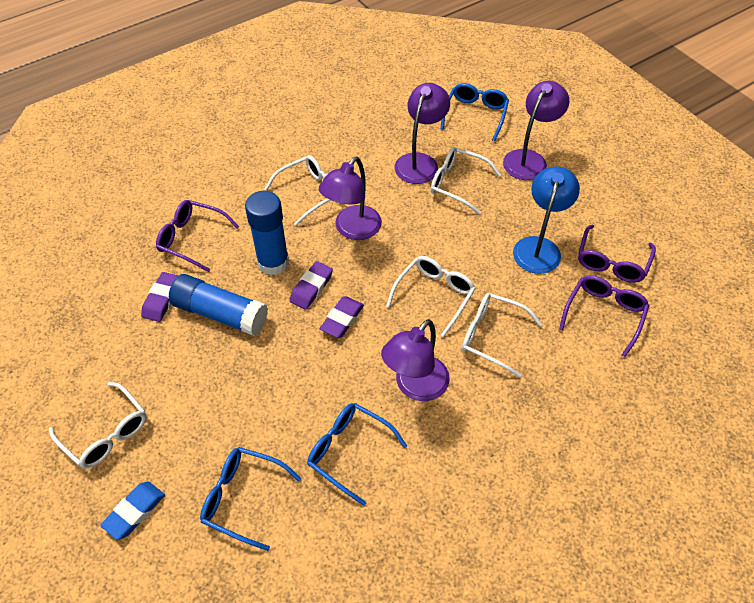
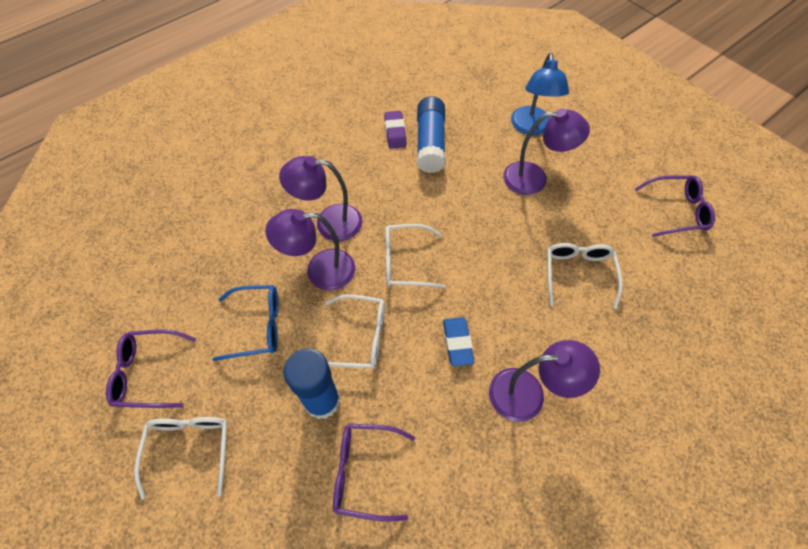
blue glasses: [200,447,301,551] [307,403,407,506] [441,83,509,141] = 3 -> [213,285,279,361] = 1
purple eraser: [141,272,178,322] [289,261,333,310] [320,297,364,338] = 3 -> [384,111,407,149] = 1
white glasses: [49,382,147,468] [264,155,330,226] [386,256,476,337] [431,147,501,214] [462,293,542,378] = 5 -> [134,417,228,500] [326,294,385,369] [385,224,446,289] [547,243,623,309] = 4

